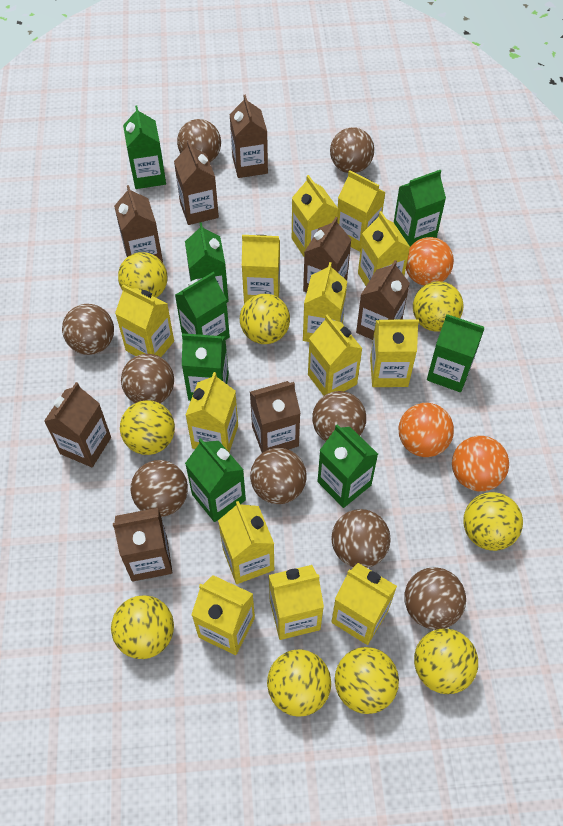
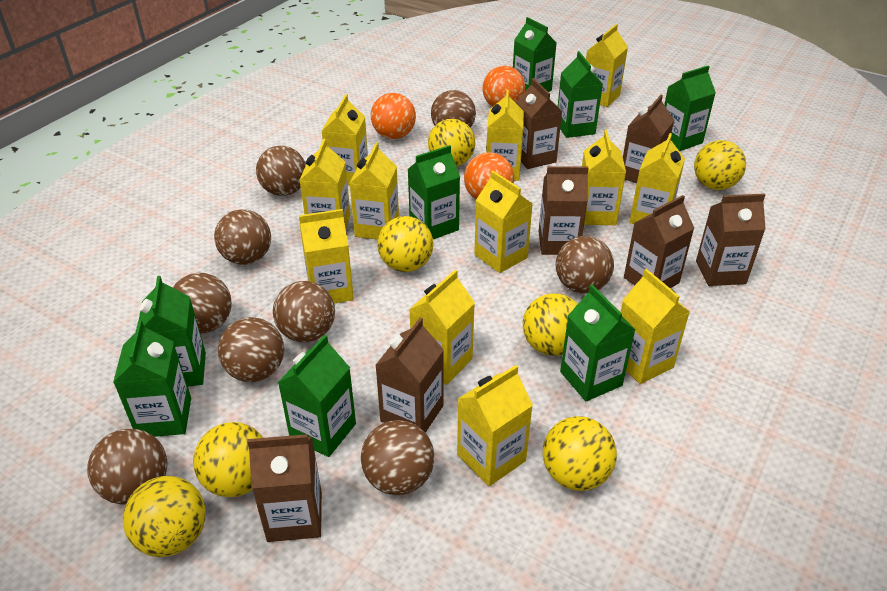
brown carton: [44,382,111,467] [113,508,172,582] [114,185,163,262] [174,140,219,225] [230,94,268,178] [250,381,300,453] [303,217,352,293] [356,260,410,340] = 8 -> [247,434,322,542] [375,318,444,433] [516,78,562,169] [539,166,588,255] [623,95,674,183] [624,195,694,288] [696,193,766,286] = 7
yellow ball: [111,595,174,659] [118,252,168,298] [120,400,175,455] [240,294,290,344] [267,649,331,717] [335,647,399,714] [413,281,464,332] [414,628,478,694] [463,492,523,551] = 9 -> [123,476,206,557] [193,422,263,497] [377,216,433,272] [428,119,475,166] [523,293,578,356] [543,416,617,491] [694,140,746,190] = 7
yellow carton: [115,284,174,357] [185,372,238,452] [191,575,255,655] [218,501,274,584] [242,235,280,304] [269,565,324,640] [292,175,338,256] [303,262,347,342] [308,314,362,396] [331,563,397,645] [337,170,386,252] [358,211,410,286] [370,320,419,387] = 13 -> [299,139,350,228] [299,209,354,303] [322,94,368,185] [350,142,399,240] [409,270,475,385] [457,365,533,486] [474,170,533,273] [486,90,524,181] [582,130,626,225] [586,24,628,107] [621,269,690,384] [629,133,685,224] = 12

